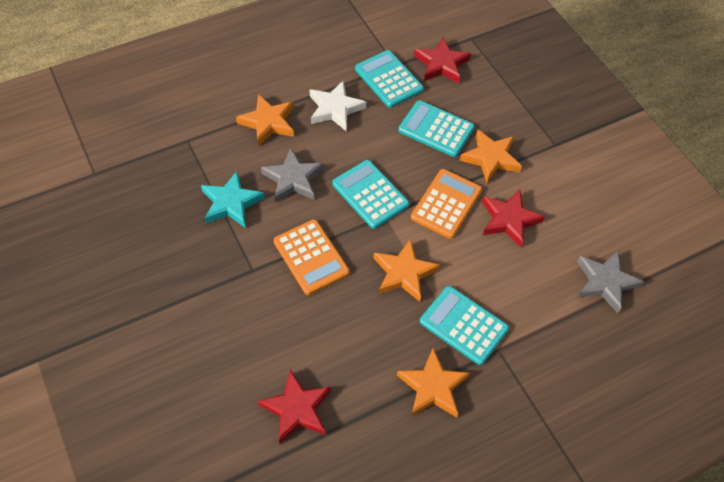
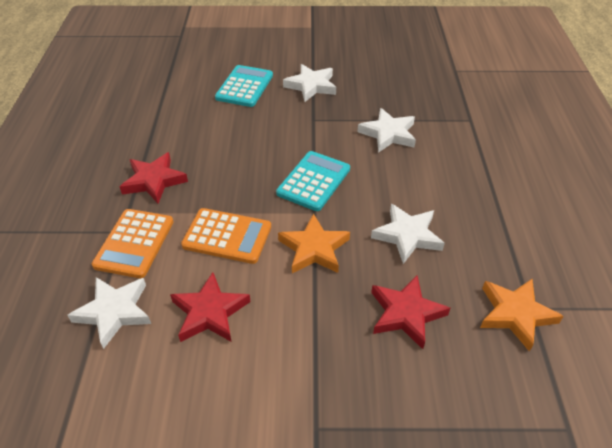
grey star: [261,148,324,203] [577,251,644,313] = 2 -> none = 0
orange star: [236,94,294,146] [373,239,440,302] [397,349,470,417] [460,129,522,183] = 4 -> [278,213,350,273] [480,279,564,352] = 2
turquoise calculator: [332,160,409,229] [355,50,424,108] [398,100,475,157] [420,286,509,365] = 4 -> [215,65,273,107] [276,151,350,211] = 2
turquoise star: [201,171,265,228] = 1 -> none = 0
white star: [310,81,366,132] = 1 -> [67,277,151,349] [283,64,336,102] [358,108,416,153] [371,203,445,264] = 4

